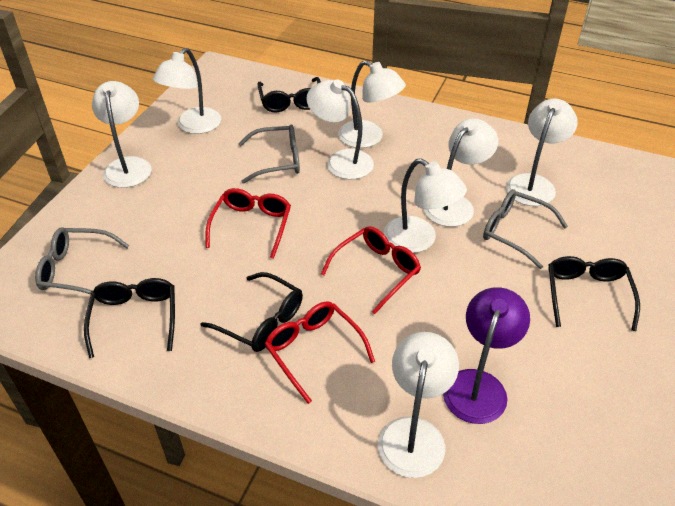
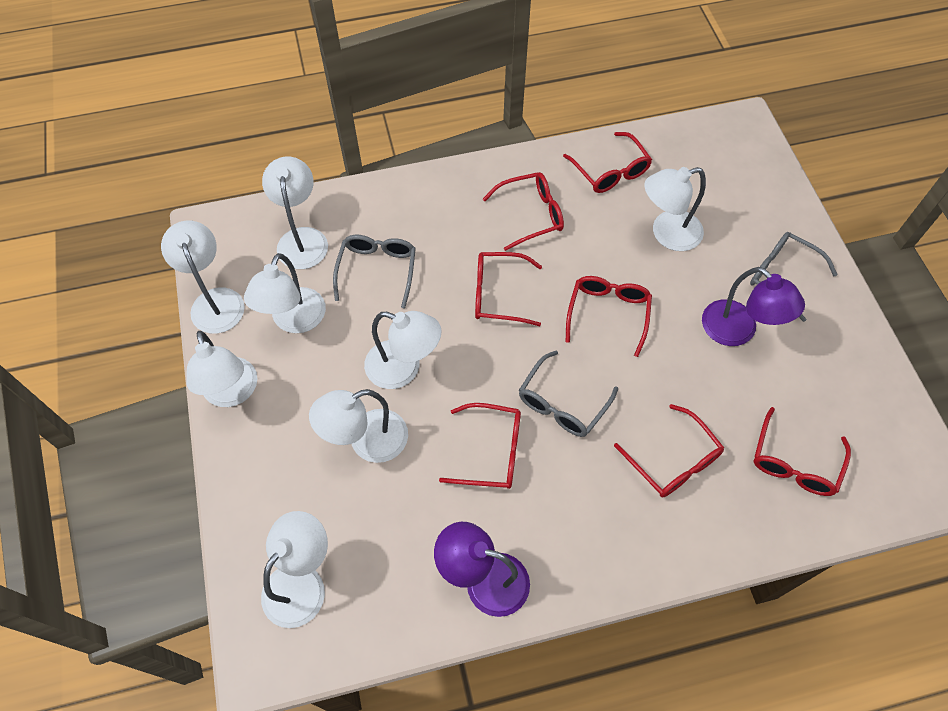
black glasses: [84,278,175,358] [201,272,303,352] [257,77,321,112] [548,256,640,331] = 4 -> none = 0
purple lamp: [443,287,530,424] = 1 -> [434,522,530,617] [702,267,805,346] = 2
red glasses: [205,188,291,259] [264,301,375,404] [321,226,421,314] = 3 -> [439,403,521,489] [475,252,542,326] [483,172,564,251] [563,132,652,193] [566,276,652,357] [614,404,724,497] [754,407,851,496] = 7

